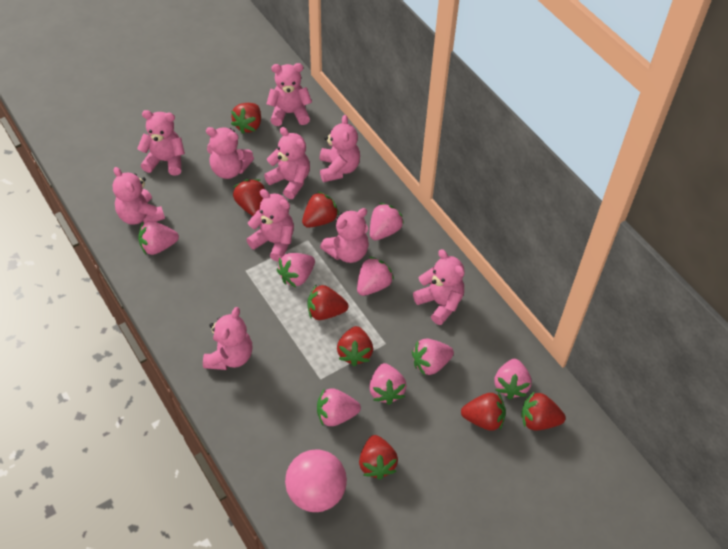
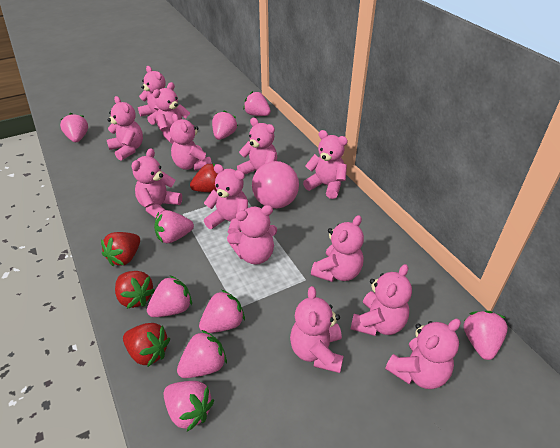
pink strawberry: [138,221,179,255] [277,253,315,287] [317,388,361,426] [357,257,394,296] [369,363,407,405] [370,203,404,240] [412,338,454,376] [494,359,532,399] = 8 -> [60,113,88,142] [147,275,192,317] [154,210,194,243] [164,381,214,432] [177,330,227,378] [199,290,245,333] [212,110,238,140] [243,91,271,116] [463,311,508,360] = 9
pink teddy bear: [112,167,165,225] [137,110,185,176] [203,307,252,370] [206,127,254,179] [246,189,294,262] [264,127,310,199] [267,63,312,126] [320,115,360,182] [320,208,369,263] [413,249,465,325] = 10 -> [107,96,143,161] [132,148,182,218] [138,66,166,125] [153,82,195,144] [170,114,212,171] [204,164,248,234] [227,205,277,265] [237,118,277,175] [290,286,344,373] [303,130,348,199] [311,215,364,282] [351,264,412,336] [385,319,461,389] = 13
red strawberry: [231,103,261,134] [233,179,265,216] [302,191,339,228] [307,284,348,320] [337,326,373,366] [359,435,398,480] [461,393,506,431] [521,391,566,430] = 8 -> [101,232,140,266] [115,271,155,309] [123,323,170,367] [190,163,218,192] = 4

